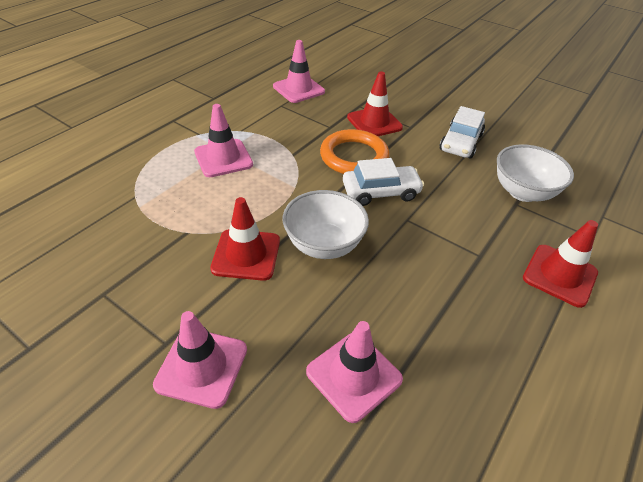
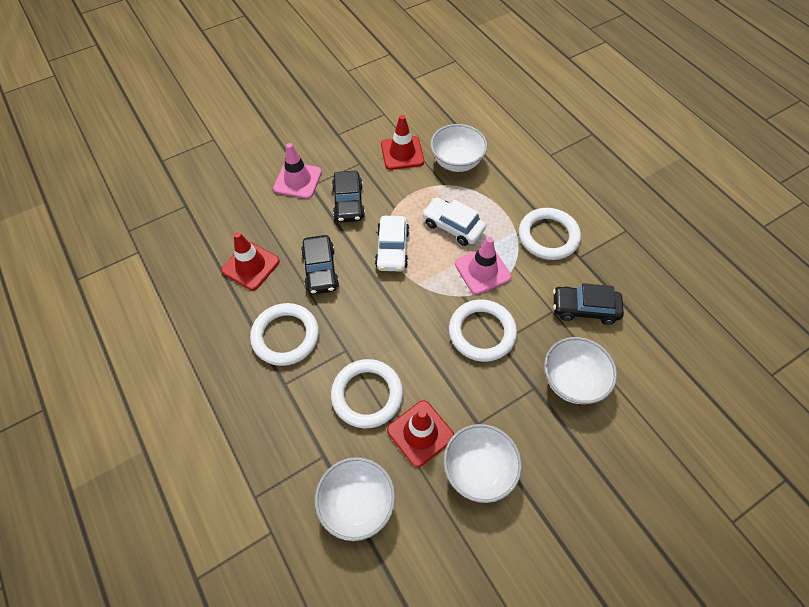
black car: none = 0 -> [301,235,339,295] [332,171,365,223] [553,283,624,325] = 3
orange ring: [320,129,390,174] = 1 -> none = 0
pink traffic cone: [153,311,247,409] [194,104,253,177] [273,40,325,103] [306,321,403,423] = 4 -> [273,143,322,199] [455,237,511,295] = 2
white bowl: [283,190,369,259] [497,144,574,202] = 2 -> [315,457,395,541] [430,124,487,172] [444,424,522,503] [544,337,617,404] = 4
white ring: none = 0 -> [250,303,319,366] [331,359,403,428] [449,299,517,362] [519,208,581,260] = 4

